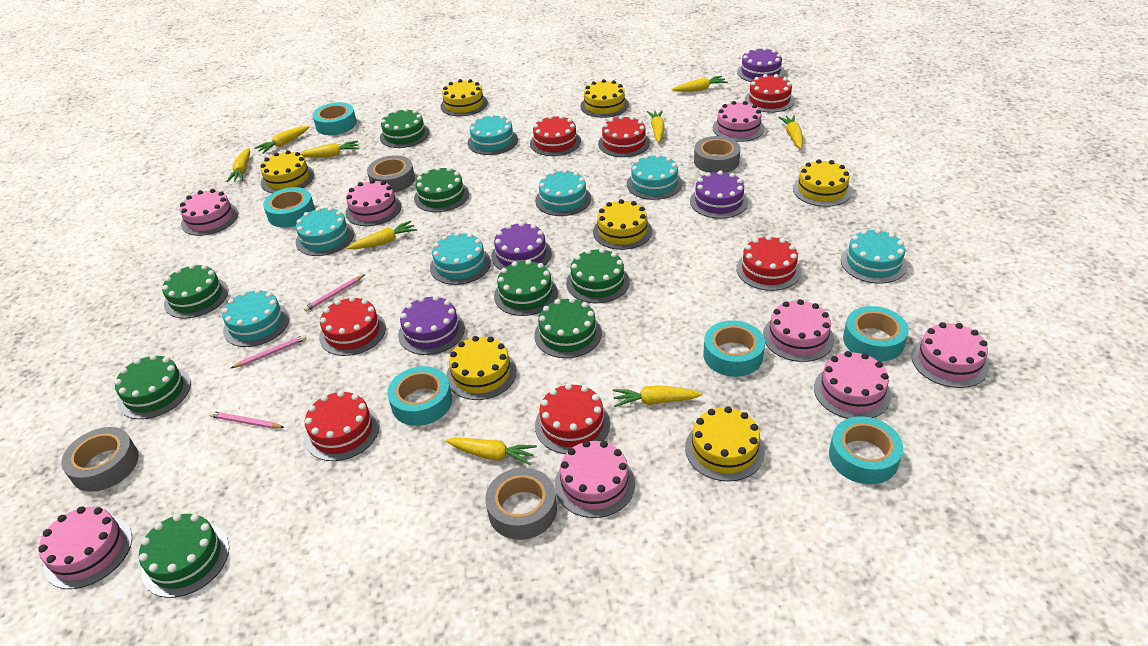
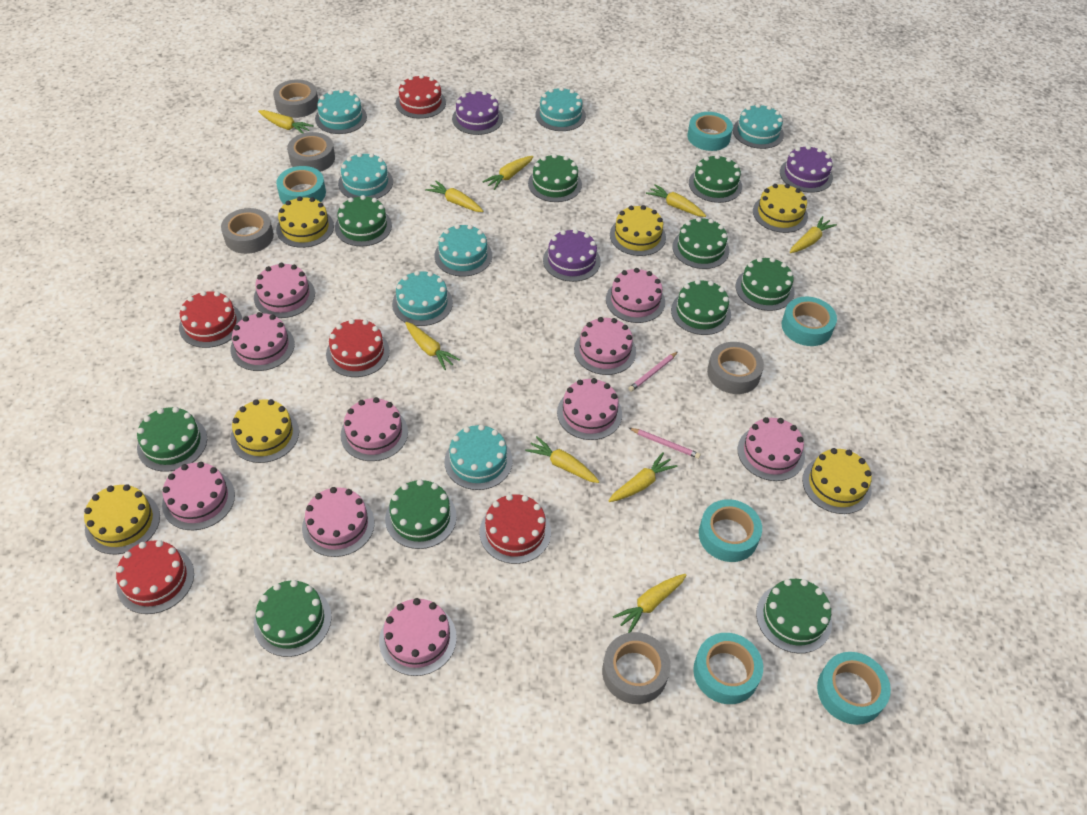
green cake: [114,354,191,419] [139,514,229,598] [162,264,228,319] [380,108,430,148] [414,167,469,212] [494,259,558,316] [534,297,602,358] [566,248,630,303] = 8 -> [137,407,207,472] [254,580,332,657] [335,195,392,246] [385,479,457,549] [528,154,582,202] [671,280,731,335] [673,217,729,269] [689,155,742,203] [736,257,795,311] [756,579,832,653] = 10
grey tape: [61,427,139,492] [367,155,415,193] [485,468,557,540] [694,136,741,173] = 4 -> [221,208,274,254] [273,79,319,118] [287,132,335,172] [602,632,670,704] [707,342,764,394] = 5
pink cake: [38,506,132,589] [180,189,238,236] [345,179,401,226] [555,440,635,518] [713,101,765,142] [763,299,834,362] [814,351,891,419] [911,322,989,388] = 8 -> [162,462,235,530] [230,312,295,371] [254,263,315,318] [302,487,375,557] [341,397,408,461] [379,598,457,676] [557,378,622,440] [574,317,636,375] [606,268,665,323] [738,417,805,481] = 10
pink pencil: [209,411,285,429] [231,335,307,368] [304,274,366,312] = 3 -> [628,352,678,392] [629,428,701,459] = 2
purple cake: [398,295,465,355] [491,222,552,270] [690,170,748,219] [737,47,785,82] = 4 -> [452,90,503,135] [543,229,601,282] [780,145,833,193] = 3
red cake: [304,391,380,461] [319,296,386,356] [530,115,581,156] [535,383,610,454] [598,115,650,157] [736,235,801,291] [745,74,795,113] = 7 -> [116,540,194,614] [179,291,242,348] [326,319,390,377] [396,74,446,119] [480,494,551,564] = 5
yellow cake: [261,150,314,193] [441,79,488,116] [446,336,517,400] [581,79,629,118] [593,199,652,250] [685,406,765,482] [793,159,852,207] = 7 -> [84,484,160,554] [230,399,299,463] [276,196,334,248] [610,205,666,256] [753,184,808,233] [802,448,872,514] = 6

